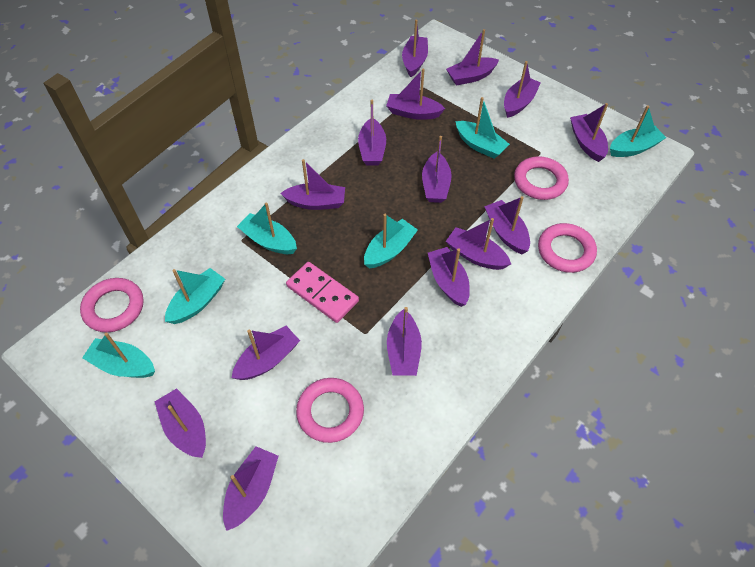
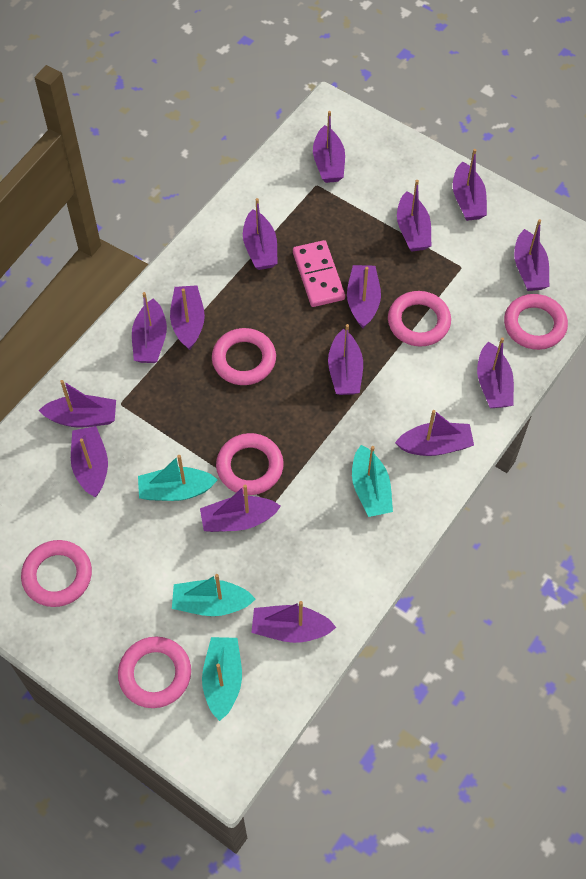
pink ring: [80,278,144,332] [296,378,364,443] [514,156,569,200] [538,223,597,273] = 4 -> [21,540,92,607] [118,637,191,708] [212,328,276,385] [216,433,284,495] [388,291,451,347] [504,294,568,350] = 6
turquoise boat: [82,333,155,378] [165,268,225,324] [237,202,297,254] [364,214,418,268] [456,97,510,159] [610,105,666,157] = 6 -> [138,455,218,501] [172,574,255,616] [202,637,242,721] [352,445,393,517] = 4

